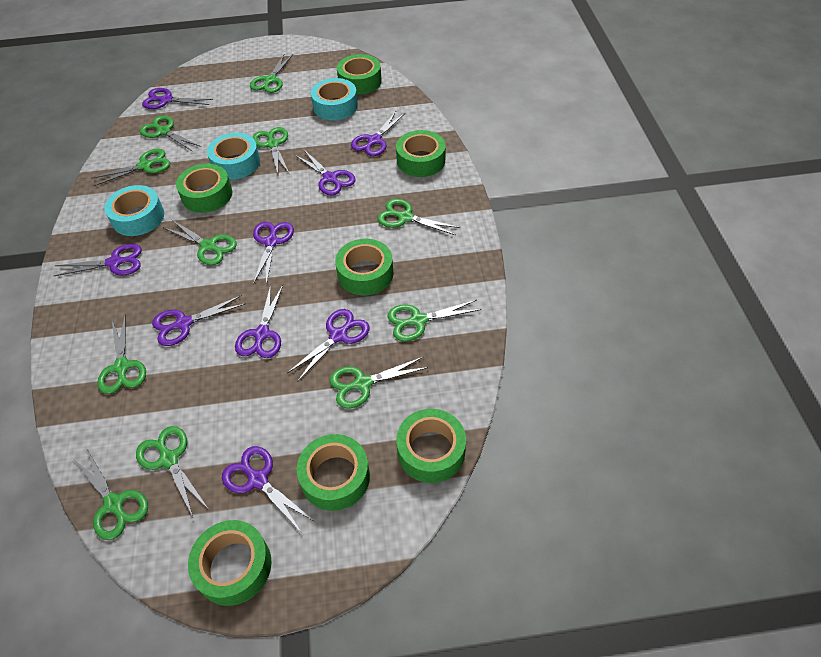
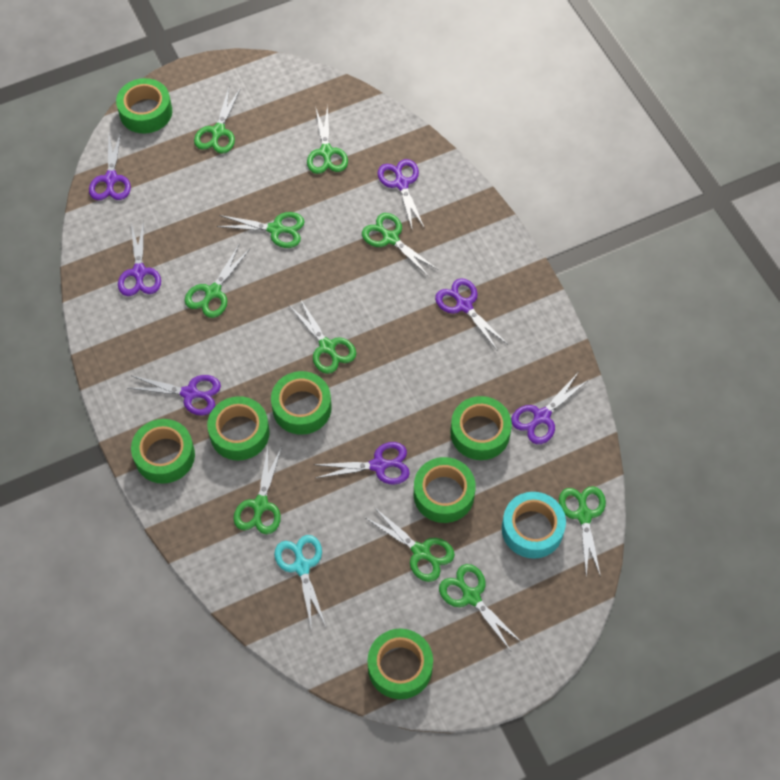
green scissors: [73,448,148,540] [91,149,170,186] [97,316,146,394] [136,426,208,517] [140,115,201,152] [164,219,237,265] [250,54,293,93] [253,127,289,174] [329,357,429,408] [377,199,460,235] [387,300,481,342] = 11 -> [184,245,250,318] [194,88,241,154] [216,212,304,248] [233,447,282,534] [290,299,356,374] [307,105,348,174] [362,213,438,277] [366,507,455,582] [439,564,522,651] [559,486,606,578] = 10
purple scissors: [54,244,142,276] [142,88,213,109] [152,295,246,346] [222,446,315,533] [235,284,283,358] [253,222,294,286] [287,309,370,382] [295,150,356,195] [351,111,405,156] = 9 -> [89,132,131,200] [118,221,161,296] [128,375,221,416] [314,442,410,485] [377,159,425,229] [435,278,508,351] [511,373,588,444] = 7
turquoise scissors: none = 0 -> [274,535,326,630] = 1
turquoise tape: [104,185,164,236] [207,133,260,179] [311,78,358,120] = 3 -> [502,492,566,559] = 1

